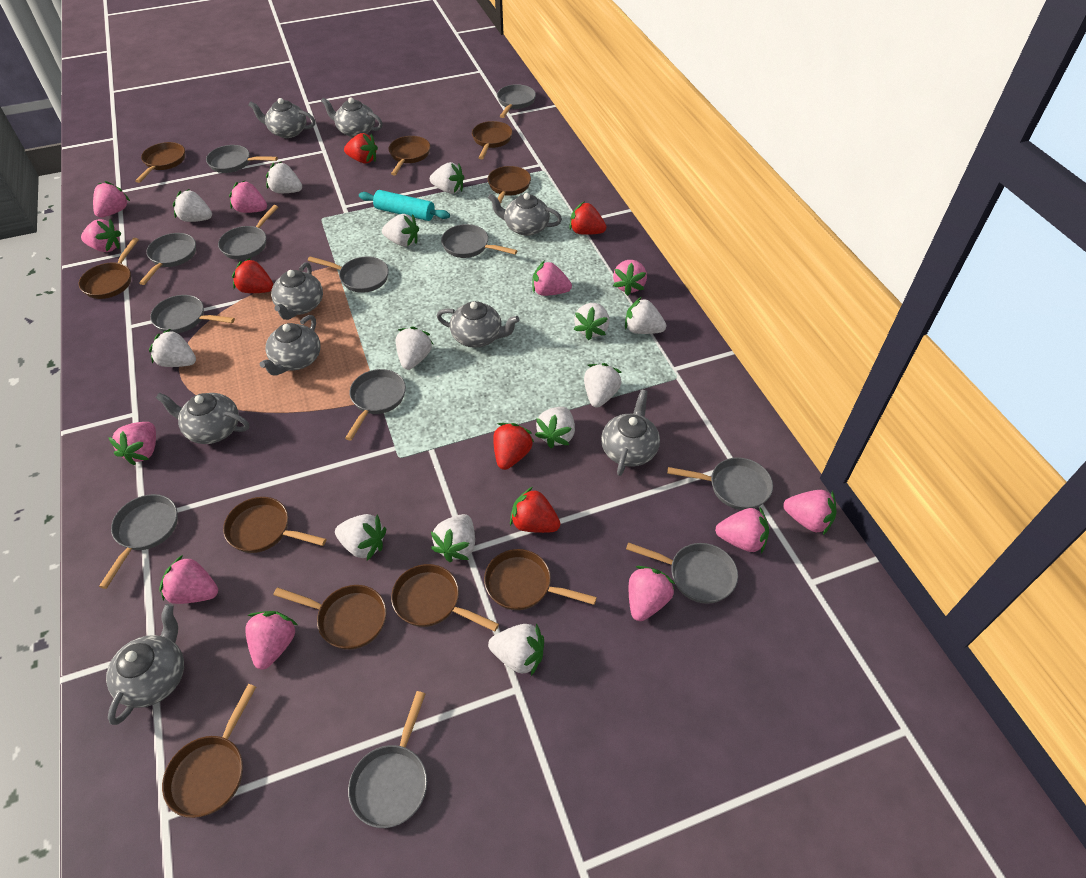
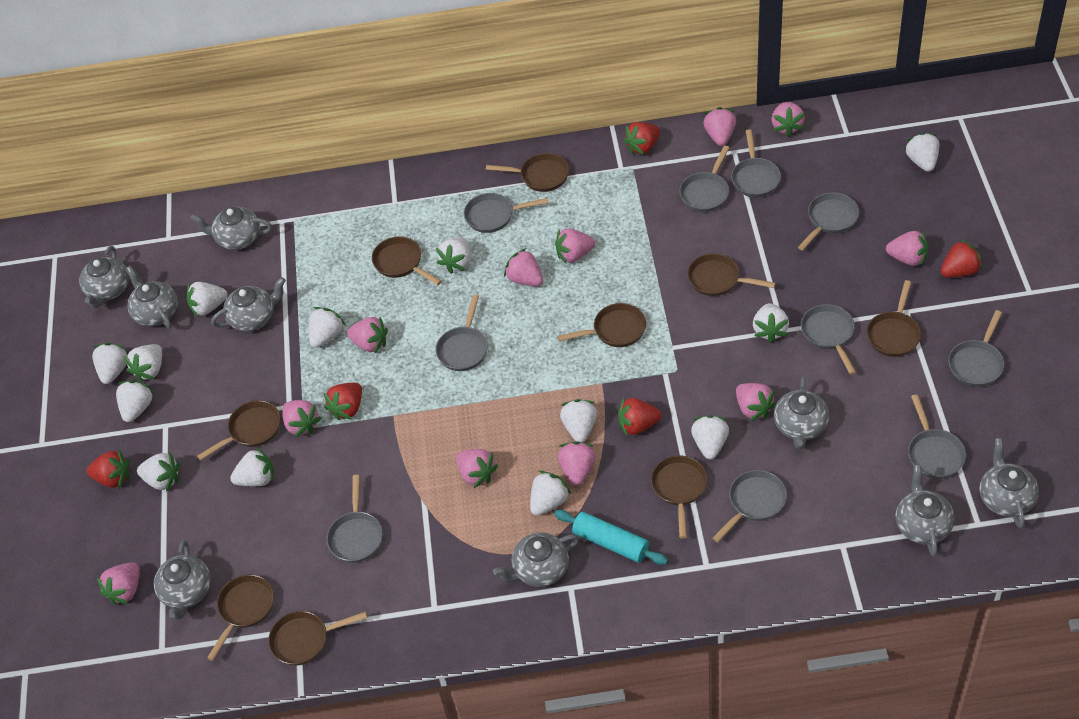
brown pan: [79,238,139,299] [135,142,185,183] [162,684,256,818] [223,497,326,553] [273,585,386,650] [388,136,430,176] [391,564,499,632] [472,121,513,159] [484,549,597,610] [488,166,531,204] = 10 -> [197,400,281,461] [207,574,274,661] [268,611,367,666] [372,236,442,285] [486,153,569,192] [557,303,646,347] [651,455,708,539] [687,253,776,296] [866,280,921,357] = 9
grey pan: [99,494,178,589] [139,233,196,285] [150,295,235,333] [206,145,278,173] [218,205,278,260] [308,256,389,293] [345,369,406,441] [348,691,427,828] [441,224,518,258] [497,84,536,118] [626,542,738,604] [667,457,773,510] = 12 -> [327,475,383,563] [436,295,488,371] [464,193,548,233] [679,146,729,212] [713,470,787,542] [731,129,781,197] [798,192,859,251] [801,304,856,375] [908,395,966,479] [948,310,1004,387] = 10

